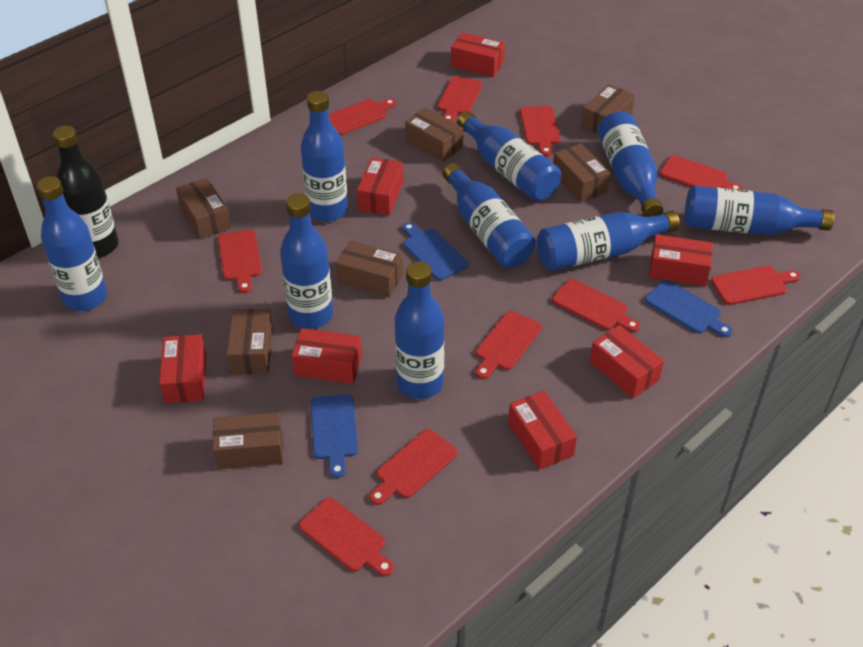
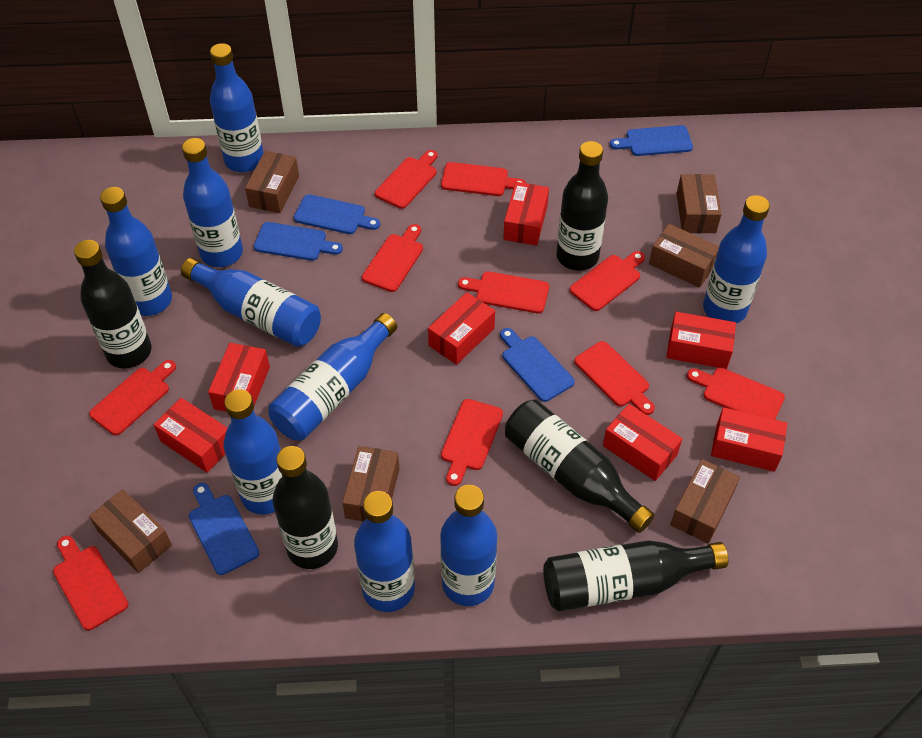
black bottle: [53,126,119,258] = 1 -> [74,240,152,369] [273,446,338,569] [505,400,655,533] [543,540,728,611] [556,141,608,271] = 5
blue cutting board: [310,394,358,478] [402,222,468,280] [645,280,732,337] = 3 -> [189,483,259,575] [254,222,343,261] [294,194,380,234] [500,328,575,402] [610,125,693,156] = 5
brown box: [176,178,231,239] [213,412,283,469] [227,309,273,374] [336,240,403,297] [405,108,464,162] [553,144,610,202] [581,84,635,134] = 7 -> [89,489,172,573] [245,151,299,213] [342,446,400,522] [649,224,719,288] [670,459,740,544] [677,174,722,233] = 6

